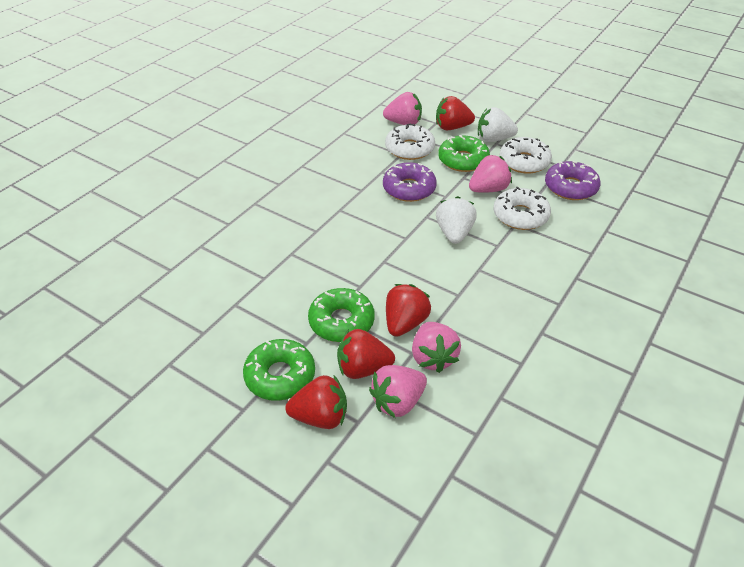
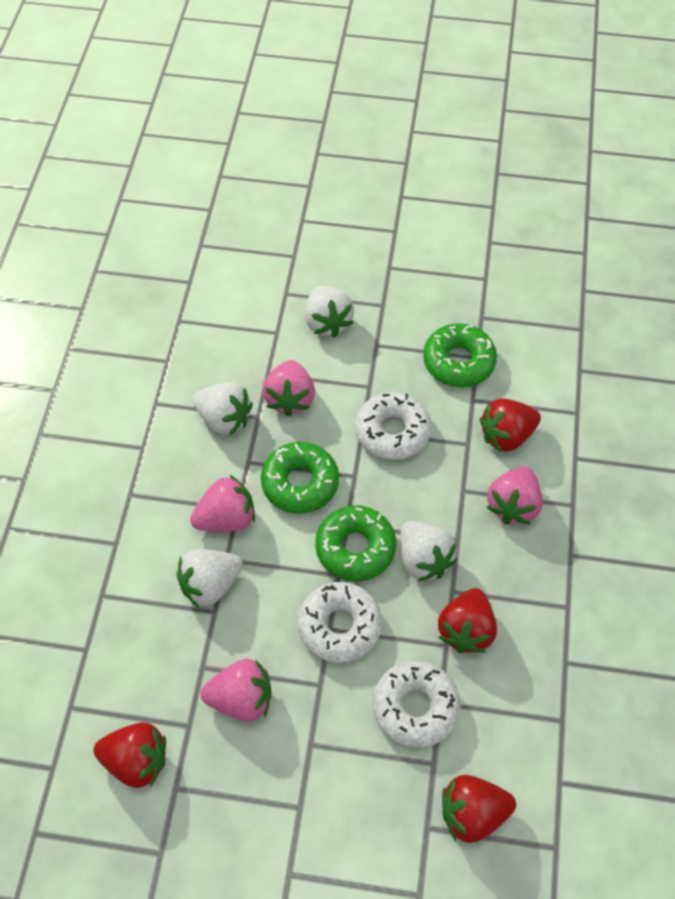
purple donut: [383,162,437,202] [545,161,601,200] = 2 -> none = 0
white strawberry: [436,196,477,244] [478,107,518,142] = 2 -> [176,549,243,609] [192,382,253,436] [305,286,354,338] [400,521,458,582] = 4

